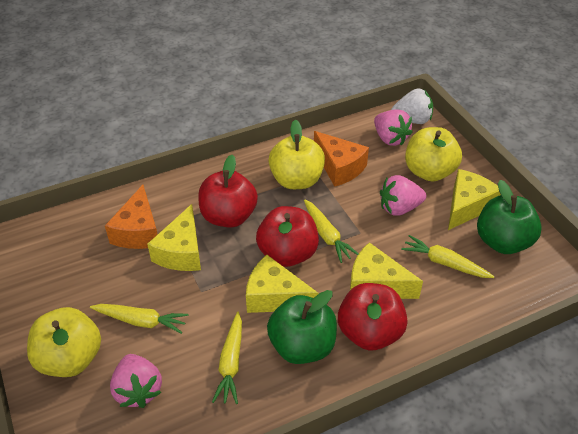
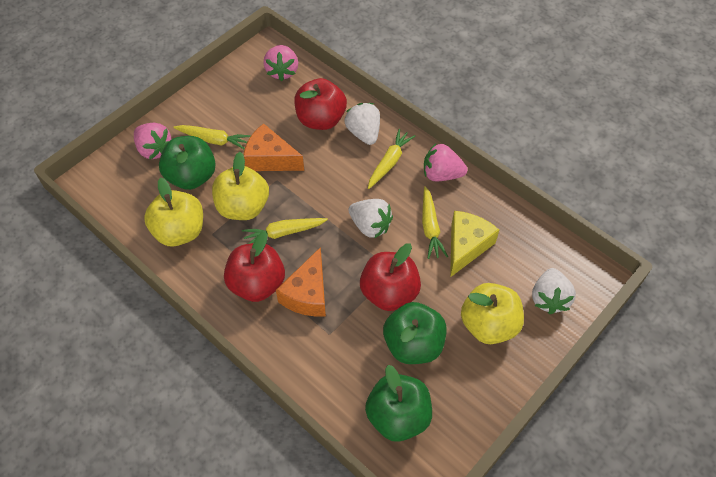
green apple: [267,290,337,364] [477,180,542,254] = 2 -> [159,136,216,190] [365,365,432,442] [383,302,447,364] = 3
white strawberry: [391,88,433,124] = 1 -> [345,103,380,145] [349,199,393,239] [532,268,576,314] = 3
yellow cheese: [147,204,201,271] [246,255,318,313] [350,242,423,299] [448,169,501,230] = 4 -> [450,211,499,277] = 1

